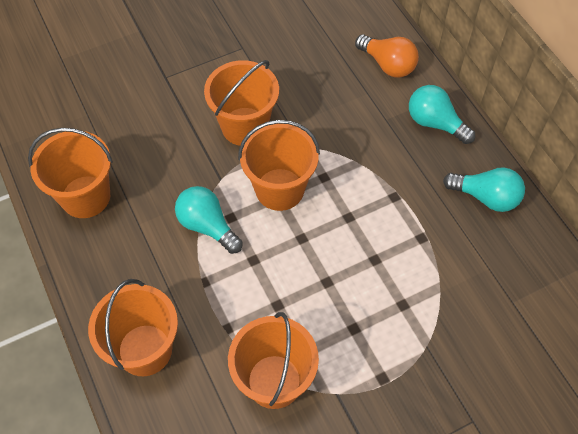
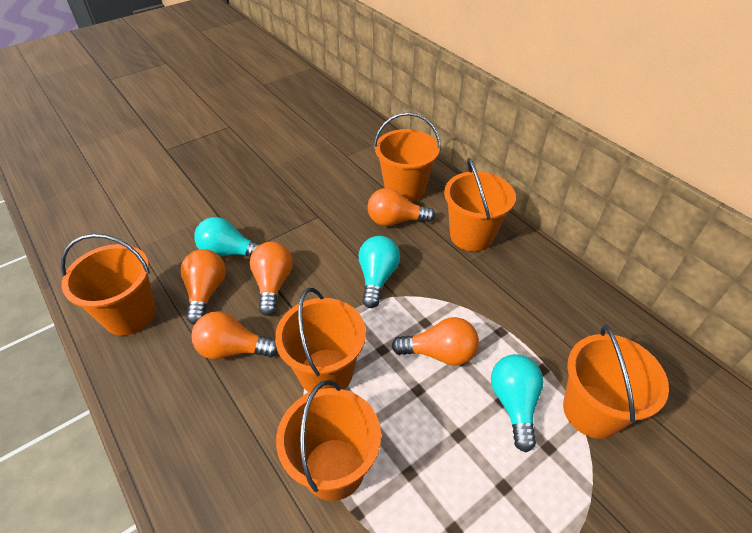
orange bucket: [28,128,113,218] [88,279,178,376] [204,60,279,146] [228,312,319,409] [238,120,320,211] = 5 -> [61,234,156,336] [275,288,366,393] [276,380,381,501] [374,112,441,202] [444,158,516,251] [563,325,669,439] = 6
orange light bulb: [355,35,419,78] = 1 -> [181,249,226,325] [191,311,278,359] [250,242,293,316] [367,188,435,226] [391,317,479,366] = 5

